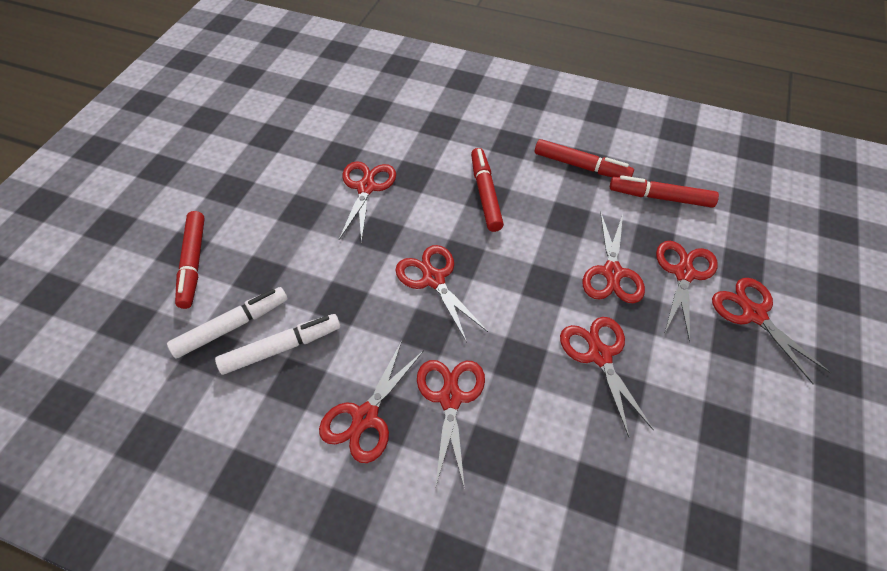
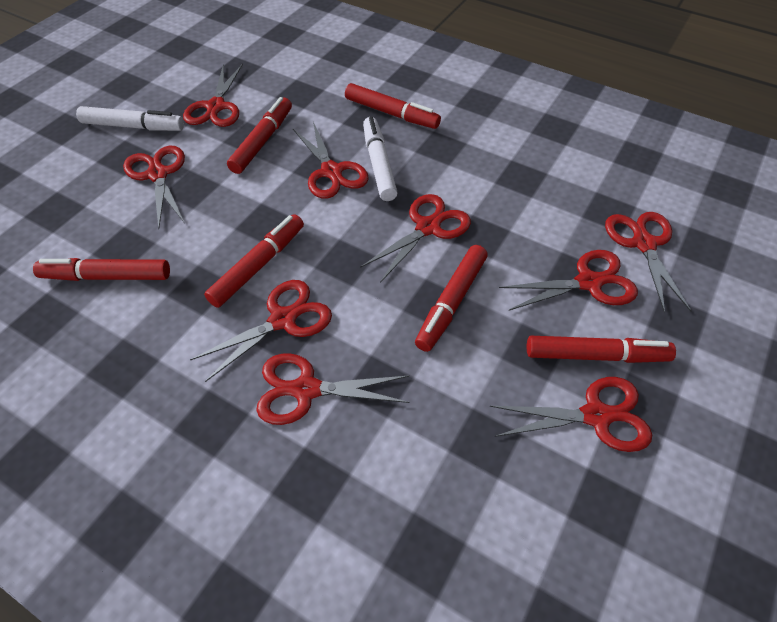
red marker: [175,211,205,309] [471,148,504,232] [535,139,634,177] [610,175,719,208] = 4 -> [33,258,170,281] [204,214,304,308] [227,97,292,174] [345,83,441,129] [415,245,488,352] [527,336,676,363] = 6
red scissors: [319,341,424,463] [339,161,396,243] [396,245,488,342] [417,360,485,489] [560,317,654,437] [582,211,645,303] [656,241,718,342] [712,278,831,384] = 8 -> [123,146,185,229] [183,64,243,127] [190,280,332,382] [256,353,410,425] [293,122,369,199] [360,194,471,283] [489,377,652,452] [499,250,638,311] [605,212,692,314] = 9

